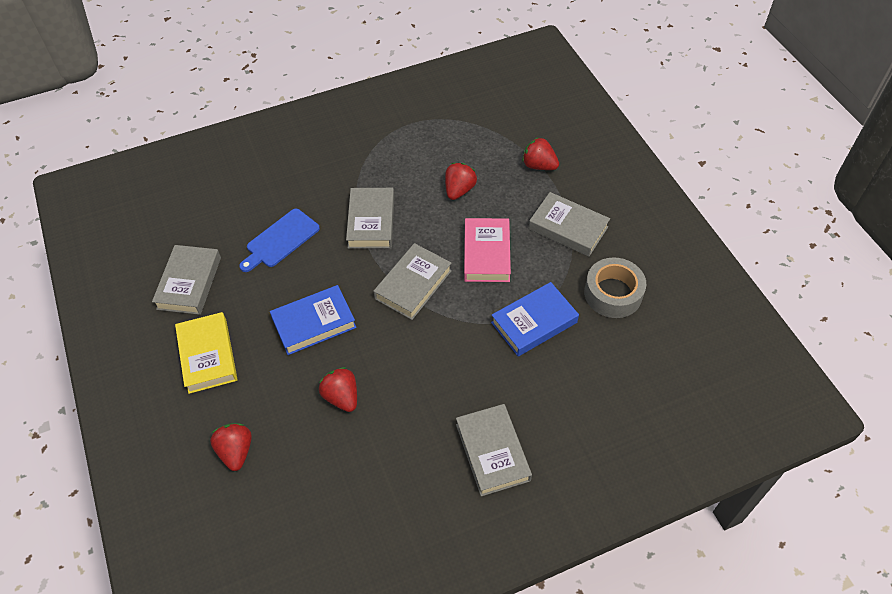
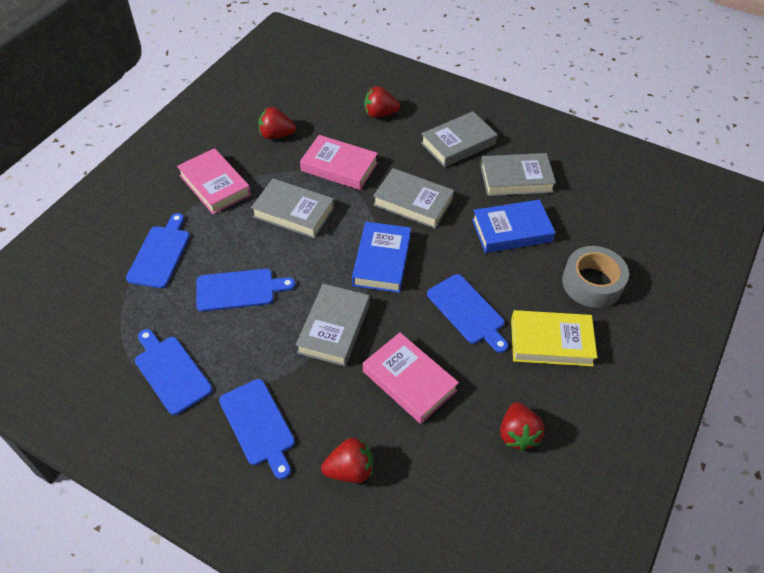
blue cutting board: [239,209,320,272] = 1 -> [126,213,190,288] [135,329,213,415] [196,269,295,312] [219,379,295,479] [427,274,508,353] = 5
pink book: [464,218,511,282] = 1 -> [177,148,251,215] [300,135,378,190] [363,332,459,424] = 3

